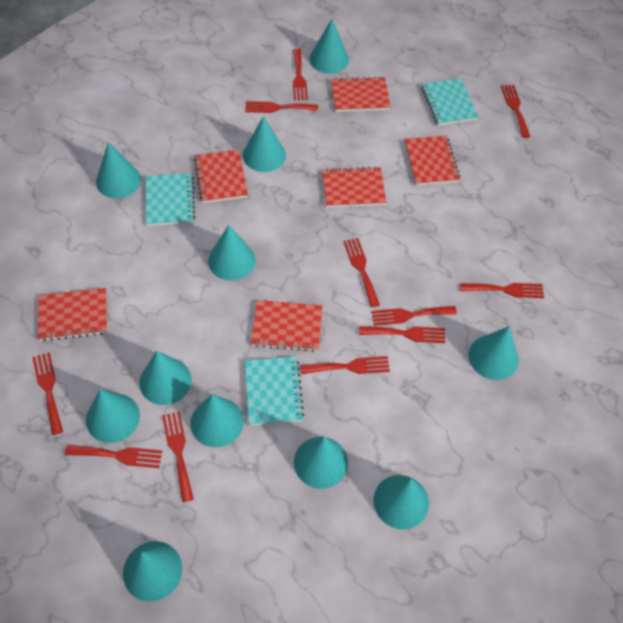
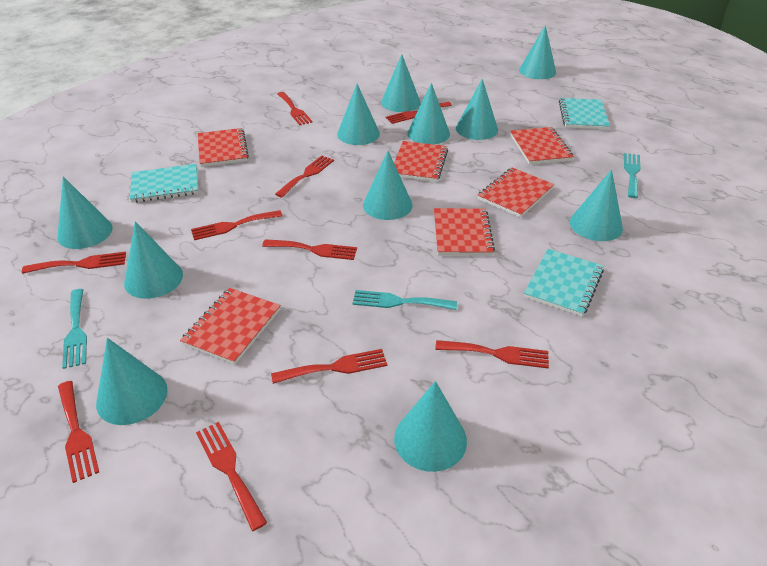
red fork: [32,352,63,435] [65,445,162,468] [162,411,194,502] [245,101,318,113] [293,48,308,100] [301,356,390,374] [343,238,380,307] [359,326,446,343] [371,306,457,326] [460,283,544,298] [501,85,530,138] = 11 -> [22,252,126,274] [58,381,99,483] [191,210,283,240] [196,422,267,531] [262,239,357,260] [271,349,387,384] [275,156,334,197] [277,92,313,125] [386,102,452,124] [435,340,549,369] = 10
turquoise fork: none = 0 -> [62,289,87,369] [352,290,457,310] [624,153,640,198] = 3

